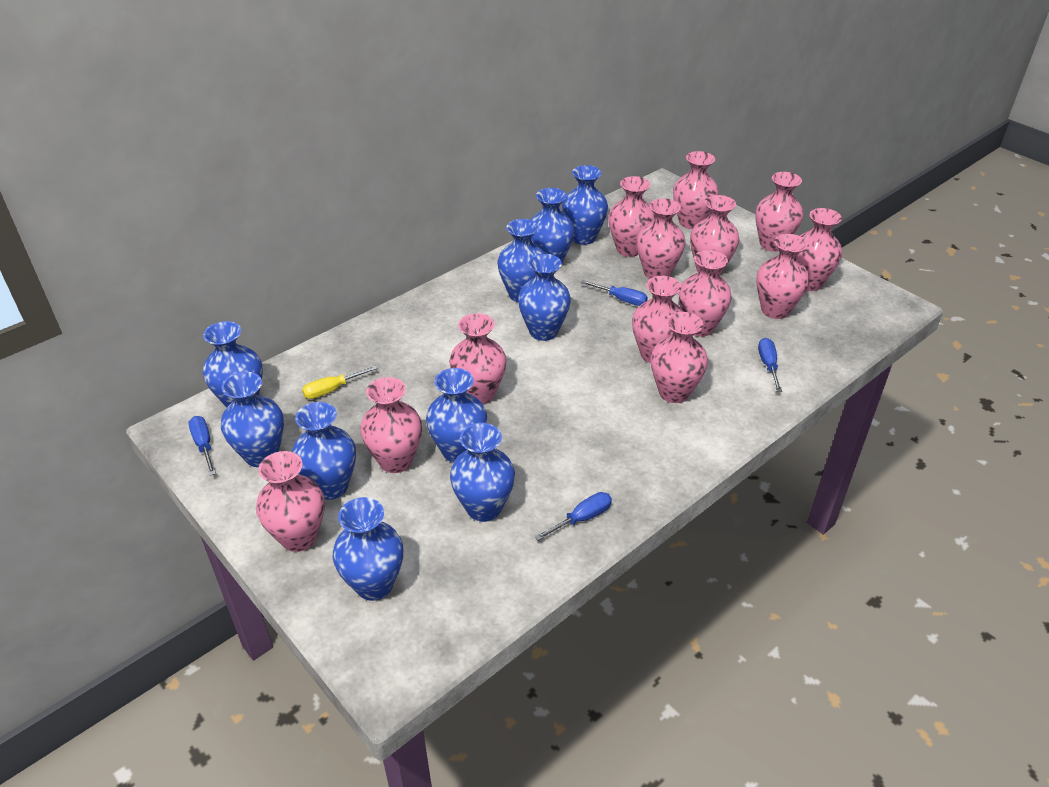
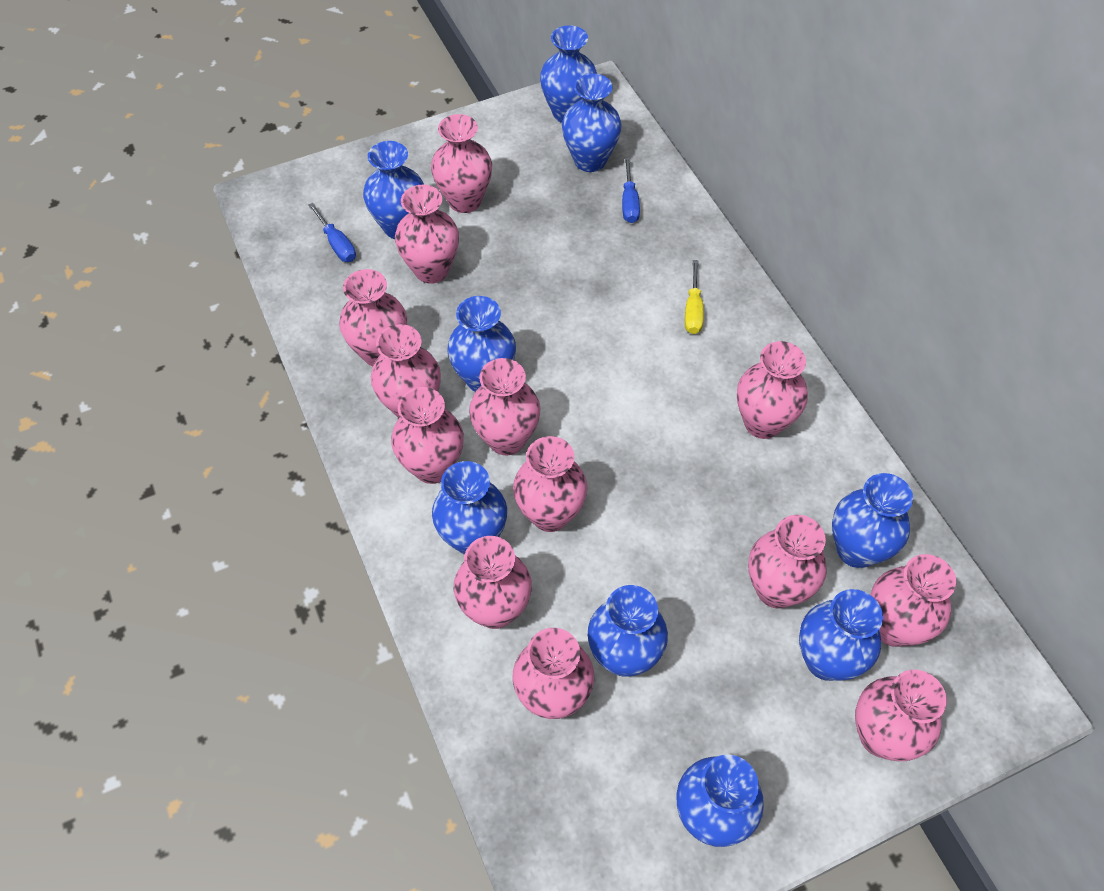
blue screwdriver: [188,416,216,475] [535,492,612,541] [581,280,648,306] [758,338,782,392] = 4 -> [308,203,356,262] [622,157,640,223] = 2
blue vase: [203,321,263,408] [221,372,284,467] [292,402,356,500] [333,497,403,601] [426,368,487,463] [450,423,515,522] [497,219,545,302] [518,254,571,341] [530,188,575,263] [562,165,608,245] = 10 -> [363,141,424,239] [432,461,507,555] [447,296,516,392] [540,25,597,123] [562,73,622,172] [588,585,668,677] [676,754,764,847] [799,589,883,681] [832,473,913,568] = 9

